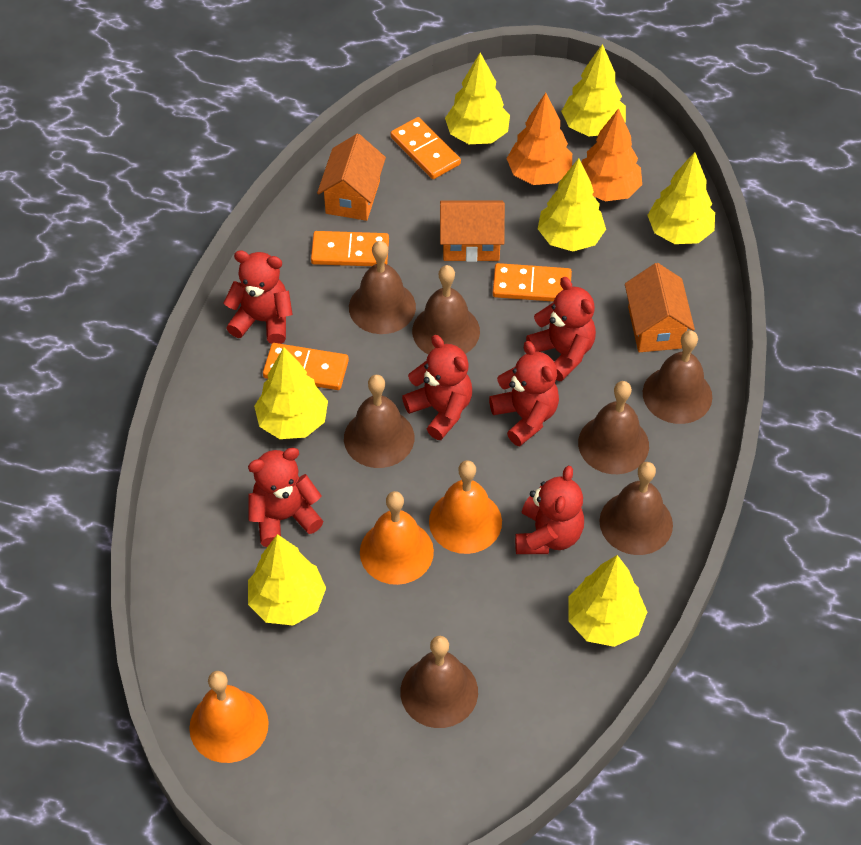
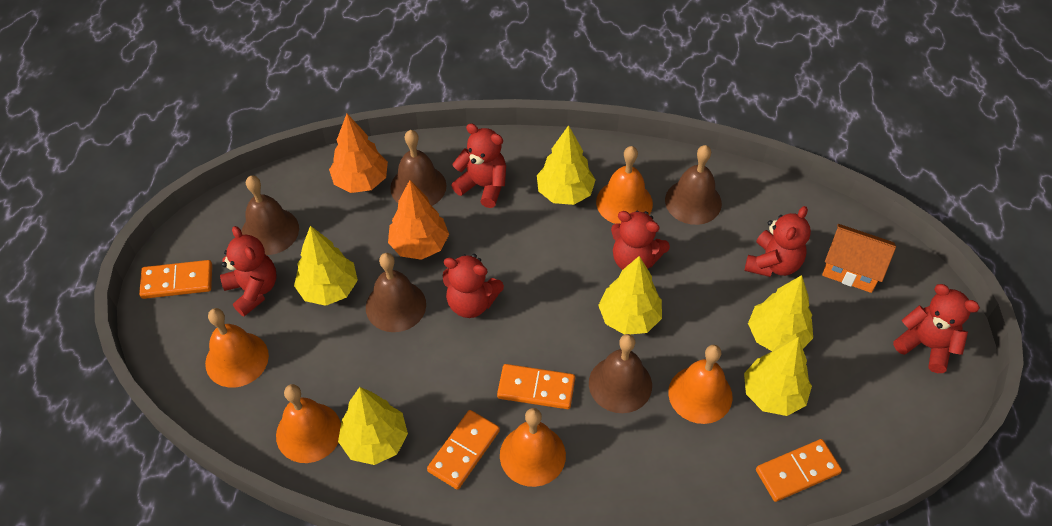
brown bell: [344,375,414,468] [349,241,416,334] [400,636,478,728] [412,265,480,355] [578,381,649,474] [599,462,673,555] [643,330,712,424] = 7 -> [241,175,299,255] [366,253,426,332] [390,130,446,206] [589,334,652,413] [665,145,722,225] = 5
orange bell: [189,671,269,763] [360,491,434,585] [429,460,502,554] = 3 -> [205,308,269,388] [276,384,341,463] [500,408,566,487] [596,146,653,224] [668,345,732,424] = 5
orange house: [317,134,386,221] [440,201,505,262] [625,263,695,352] = 3 -> [822,224,896,293] = 1
yellow tree: [248,534,326,626] [254,347,328,439] [445,53,510,144] [538,158,606,251] [561,44,626,136] [569,555,647,647] [647,152,715,244] = 7 -> [294,226,358,306] [338,387,408,465] [537,125,596,205] [598,256,662,335] [744,337,812,416] [748,275,813,351] = 6

